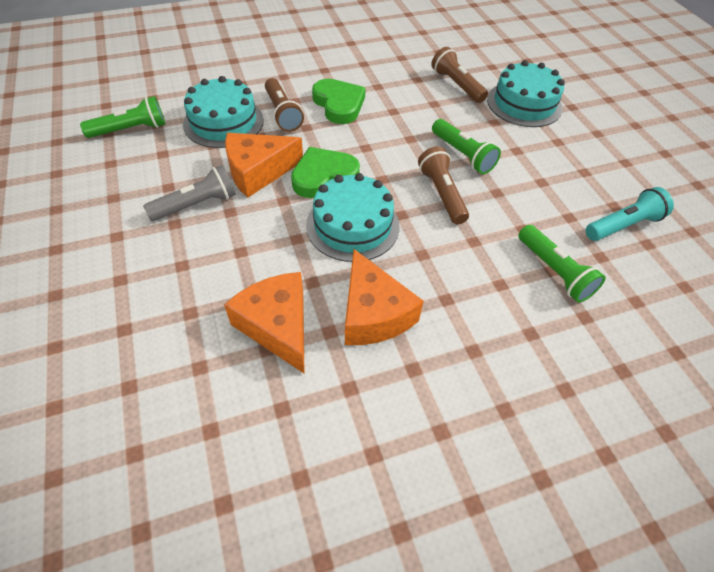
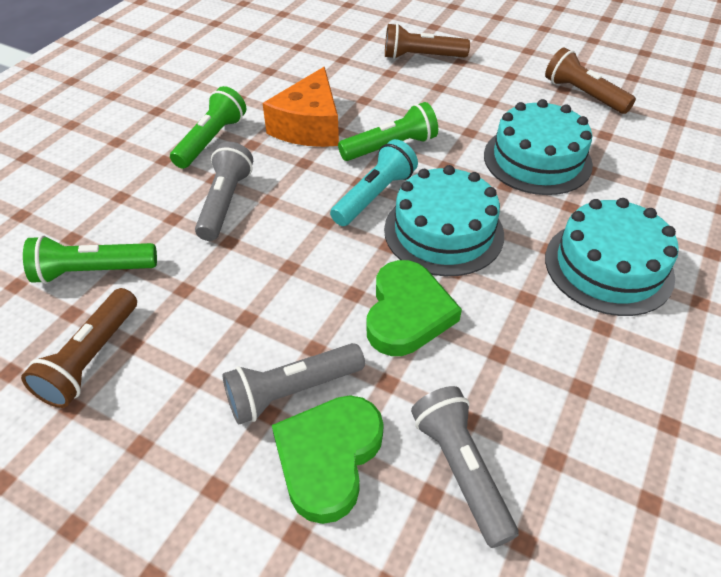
grey flashlight: [143,165,236,221] = 1 -> [195,142,253,241] [223,343,365,425] [411,386,519,548] = 3
orange cheese: [224,272,305,374] [225,133,303,198] [345,249,424,345] = 3 -> [263,67,339,147] = 1

